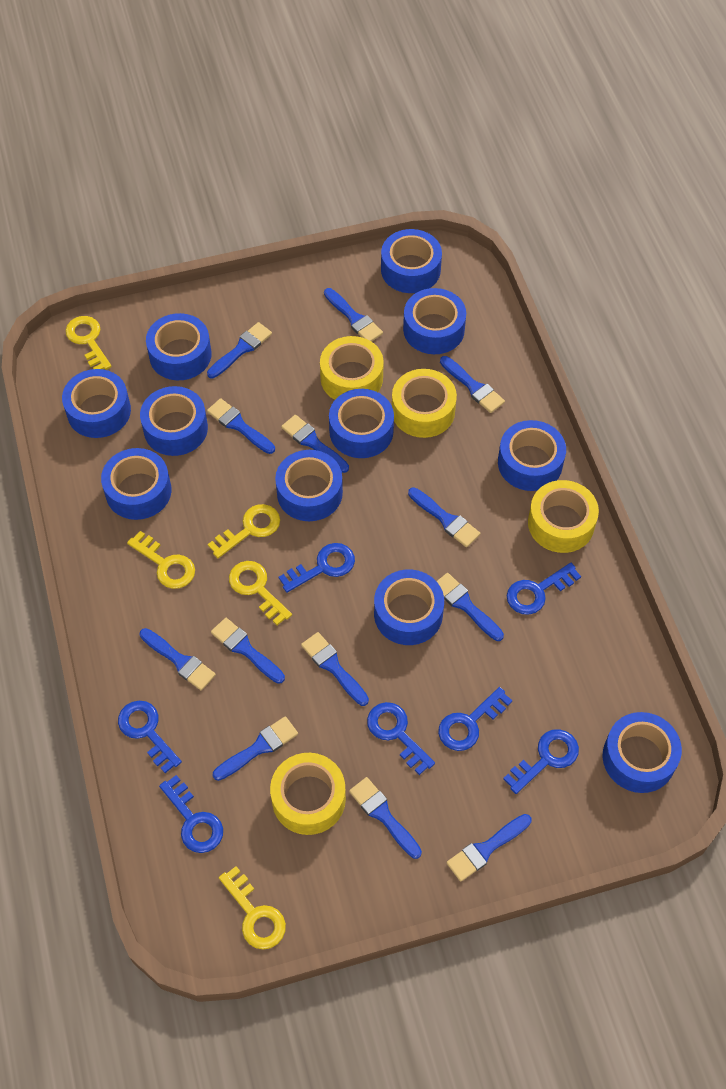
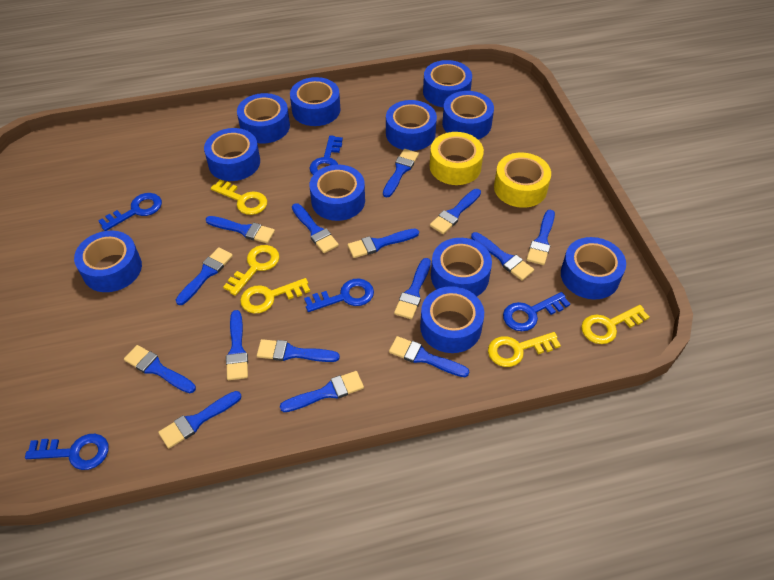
blue brush: [140,628,216,690] [207,322,272,378] [207,398,275,454] [211,618,285,684] [212,716,298,781] [281,415,349,473] [301,632,369,706] [324,288,383,342] [349,777,422,859] [408,487,480,547] [437,573,504,641] [440,356,505,413] [447,814,531,882] = 13 -> [124,345,196,393] [158,391,241,449] [176,247,233,305] [206,216,275,243] [226,310,248,380] [257,339,340,362] [280,371,364,412] [292,203,339,253] [348,228,419,258] [383,149,419,198] [389,336,469,377] [394,258,431,319] [430,189,481,234] [471,232,534,281] [526,210,555,265] = 15
blue key: [118,701,182,773] [159,775,223,853] [279,543,355,593] [367,702,435,775] [438,687,512,751] [503,729,579,794] [507,563,581,615] = 7 -> [25,434,109,470] [98,193,162,231] [304,279,374,312] [309,135,343,175] [503,292,570,331] = 5
yellow tape: [270,753,346,835] [320,336,384,400] [392,369,457,438] [528,480,599,553] = 4 -> [430,132,484,185] [494,153,551,208] = 2

